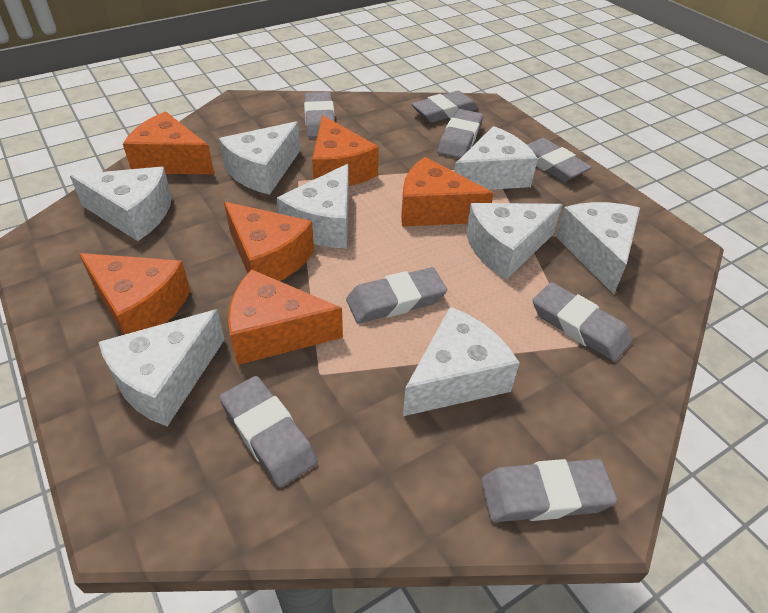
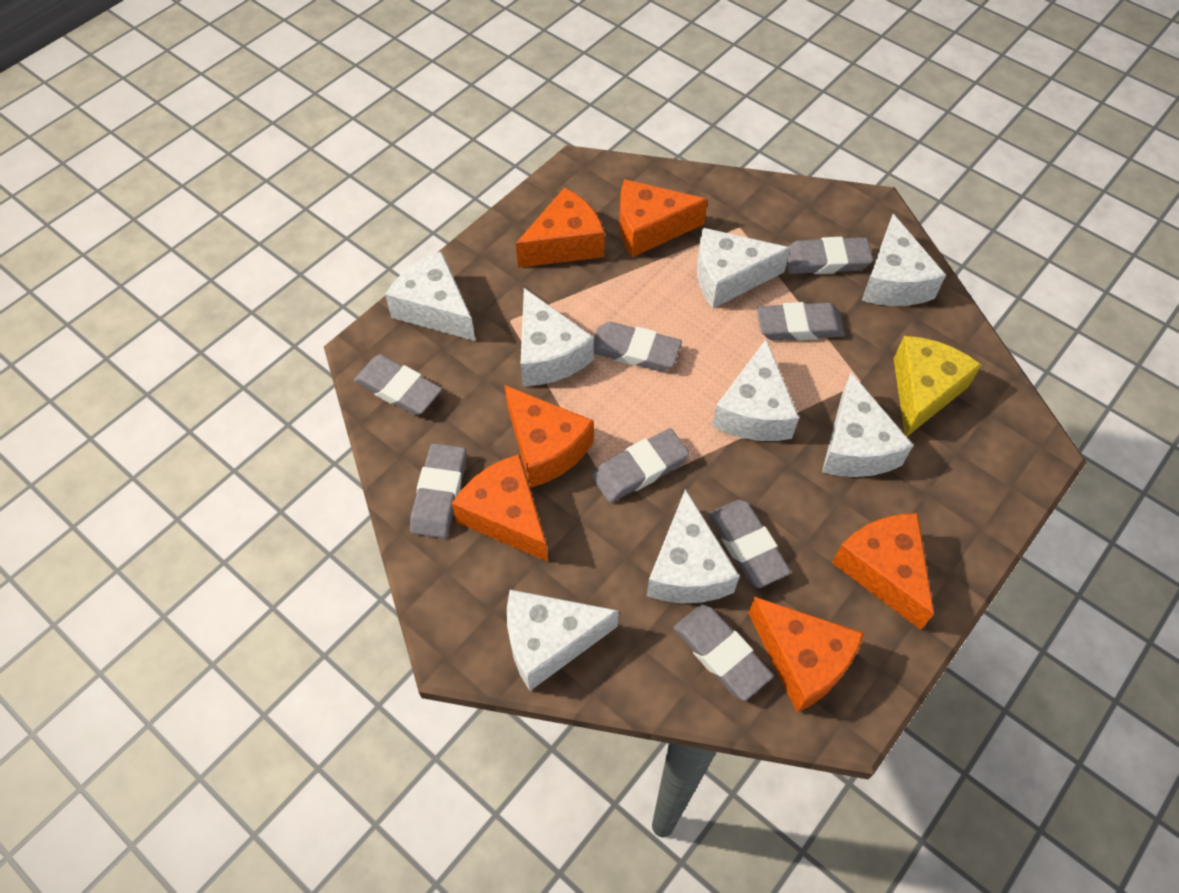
yellow cheese: none = 0 -> [894,336,982,437] = 1

